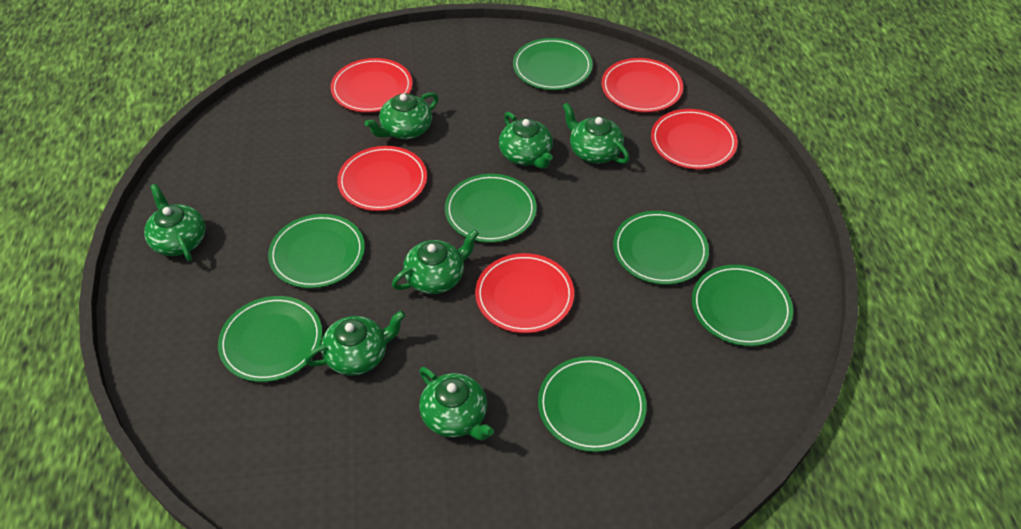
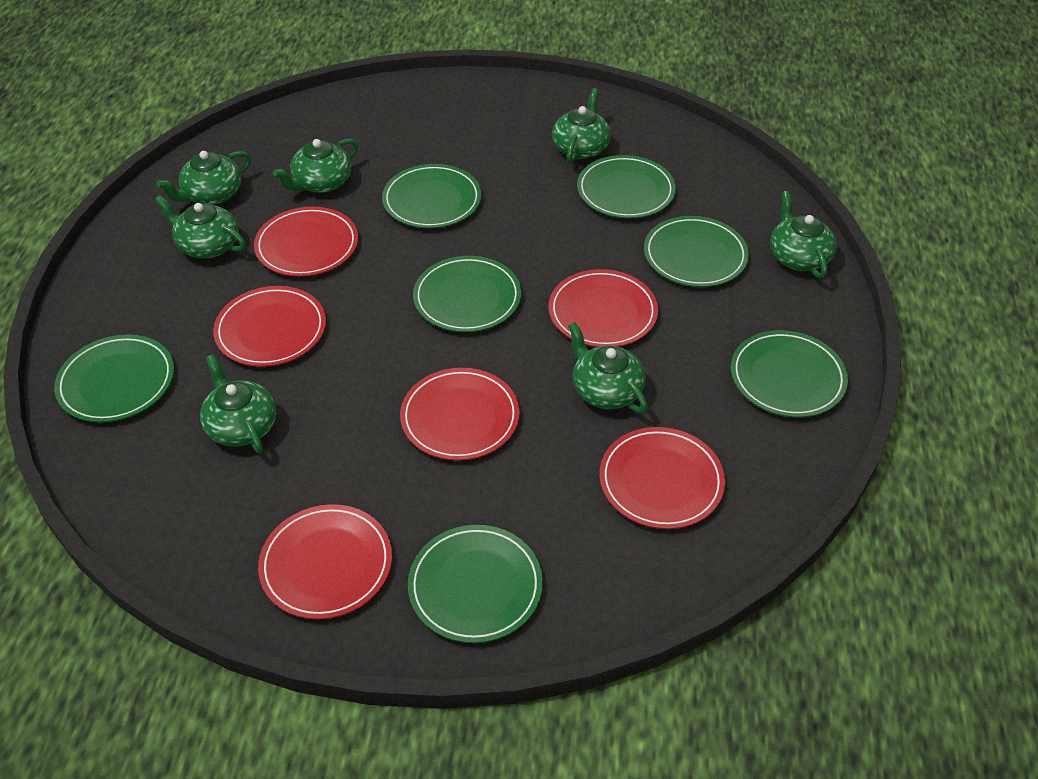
red plate: [331,58,412,113] [337,146,427,211] [475,253,574,333] [601,58,683,112] [651,109,738,169] = 5 -> [213,286,326,367] [254,207,358,277] [258,504,392,619] [400,368,520,461] [549,269,658,347] [600,427,725,529] = 6

